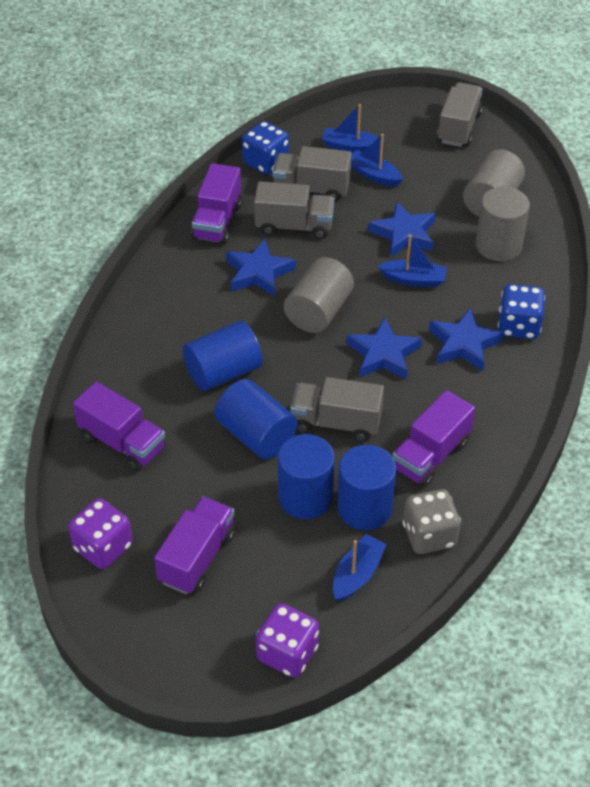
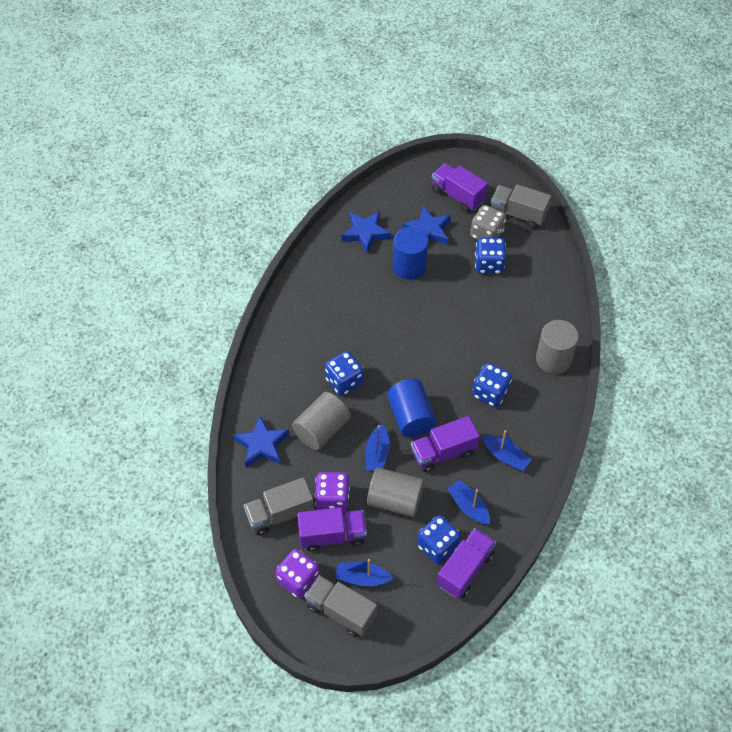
blue cylinder: [183,321,263,391] [215,379,298,459] [278,434,335,519] [337,445,396,530] = 4 -> [387,379,437,437] [393,227,429,280] = 2
blue dice: [242,121,289,175] [498,284,545,339] = 2 -> [325,351,363,396] [417,515,461,564] [472,363,512,407] [475,237,506,274] = 4
blue star: [226,239,295,297] [347,318,422,380] [368,202,436,257] [429,309,504,371] = 4 -> [233,415,289,467] [341,211,391,253] [403,206,451,245] = 3
grey truck: [254,181,334,239] [272,146,352,202] [290,377,384,442] [437,82,483,147] = 4 -> [244,477,314,536] [305,575,377,637] [491,184,551,229] = 3

